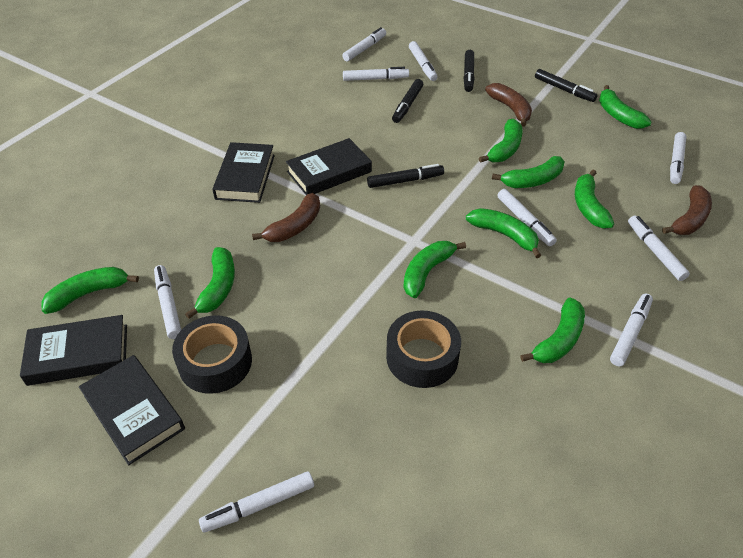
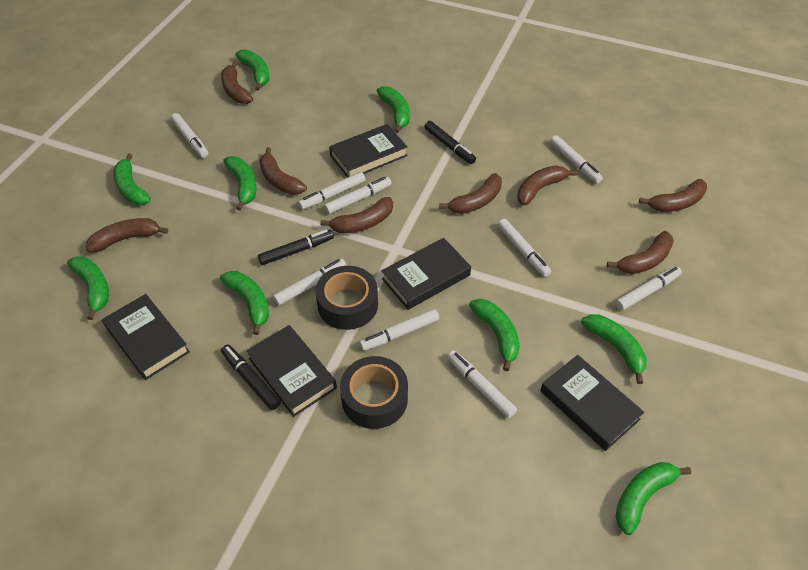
black book: [20,315,127,386] [79,355,185,465] [212,142,275,203] [286,138,372,195] = 4 -> [102,294,190,380] [246,325,337,417] [329,124,408,178] [382,238,471,310] [540,355,644,451] = 5
black marker: [367,164,444,188] [392,79,424,123] [463,50,475,92] [535,69,598,102] = 4 -> [221,345,281,410] [258,229,334,265] [424,121,476,164] = 3
brown banana: [252,193,320,242] [485,83,532,127] [662,185,712,235] = 3 -> [86,218,168,253] [221,61,253,104] [259,147,307,195] [320,197,393,234] [439,173,502,214] [517,165,578,206] [607,231,674,274] [639,179,707,212] = 8

